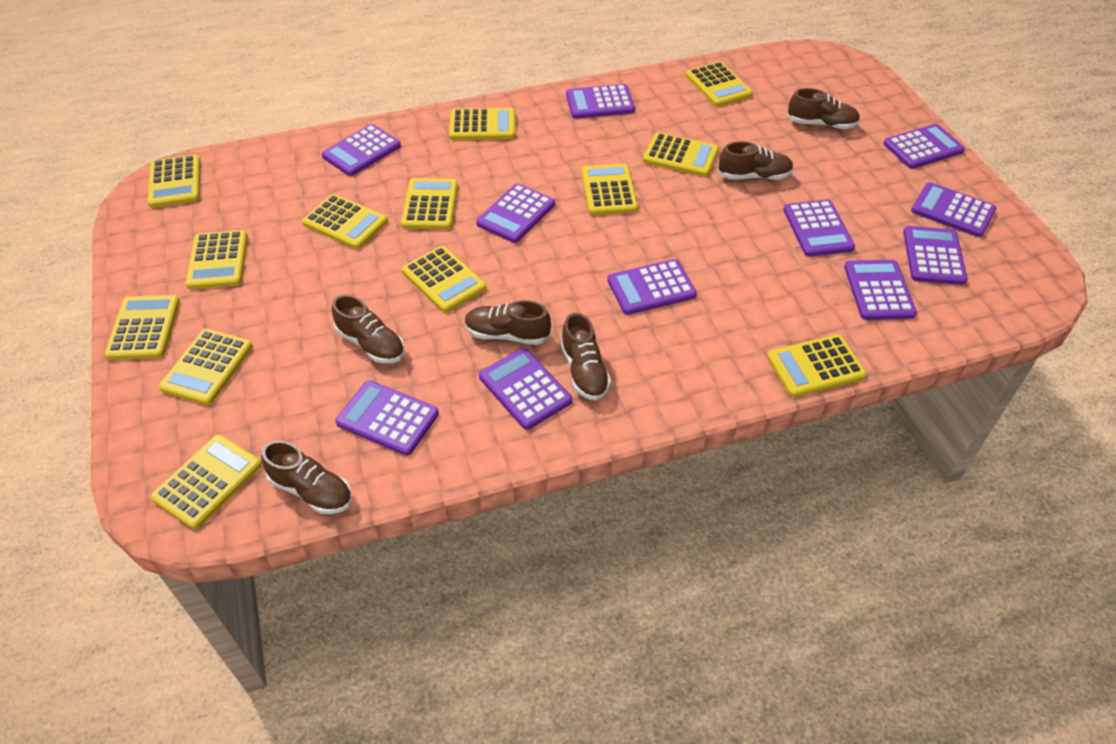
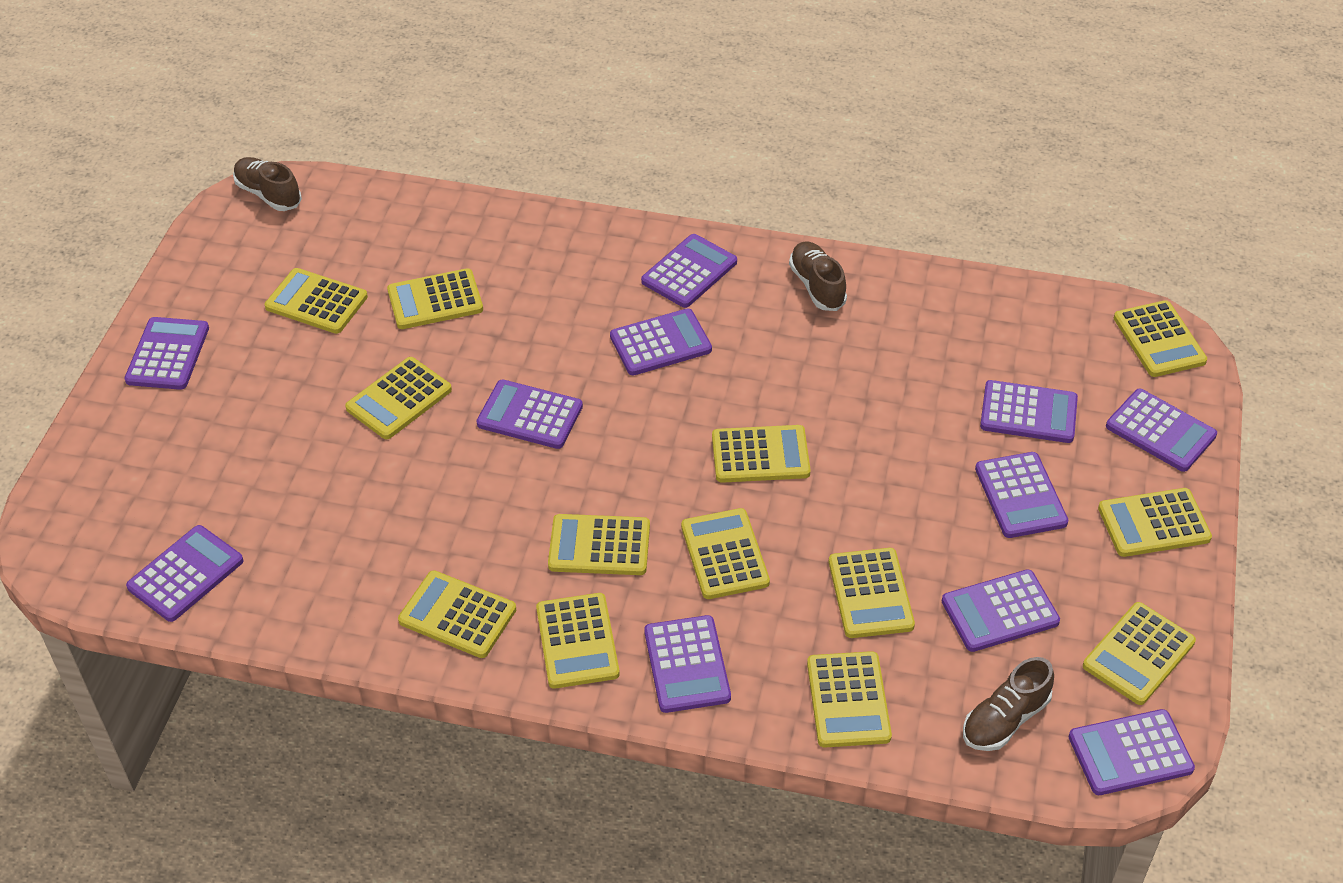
brown shoe: [261,440,352,514] [332,295,405,364] [465,300,551,345] [560,313,611,400] [718,141,794,180] [787,88,860,129] = 6 -> [233,157,302,211] [789,241,847,311] [963,657,1054,751] = 3

